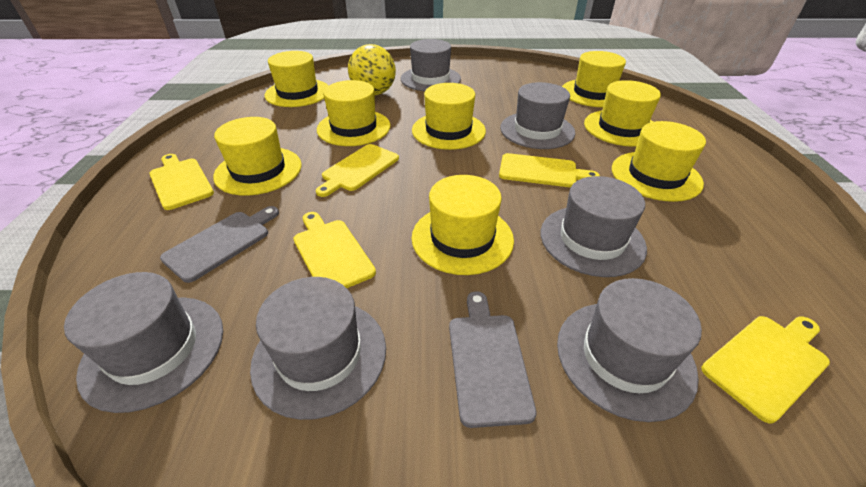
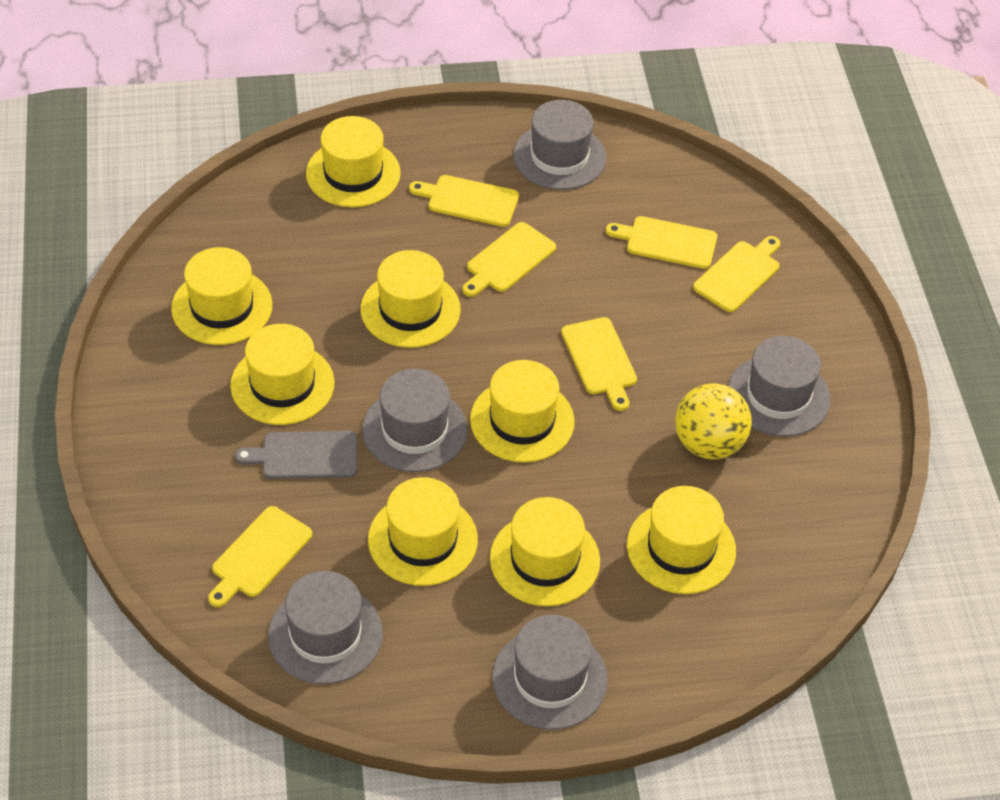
grey cutting board: [160,206,279,283] [449,291,537,428] = 2 -> [235,431,357,479] = 1
grey hat: [64,272,223,413] [250,277,386,420] [401,39,461,91] [500,82,575,149] [541,176,647,277] [557,278,702,422] = 6 -> [268,571,383,684] [362,369,467,472] [492,615,608,730] [513,100,606,190] [728,336,830,436] = 5
yellow cutting board: [149,154,214,210] [293,212,376,288] [316,144,399,197] [499,153,600,187] [702,316,830,423] = 5 -> [208,506,312,607] [409,175,519,227] [462,222,556,297] [561,317,637,411] [606,216,717,269] [693,236,780,312] = 6

